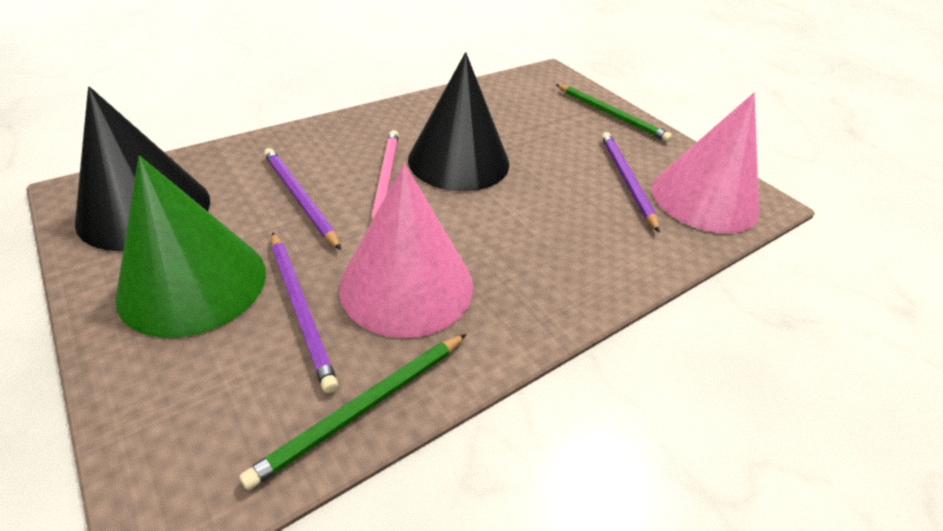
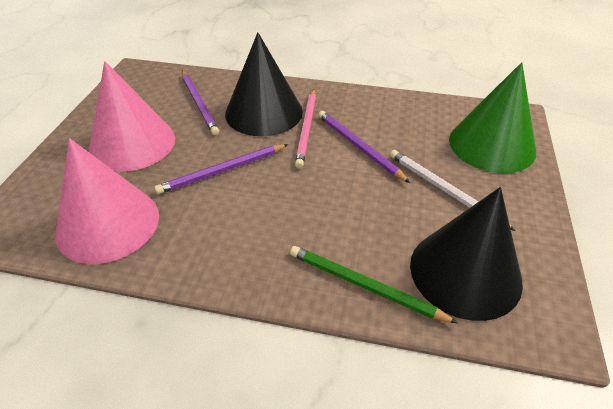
green pencil: [240,334,467,490] [556,84,672,142] = 2 -> [290,246,458,323] = 1
white pencil: none = 0 -> [390,150,516,231] = 1

